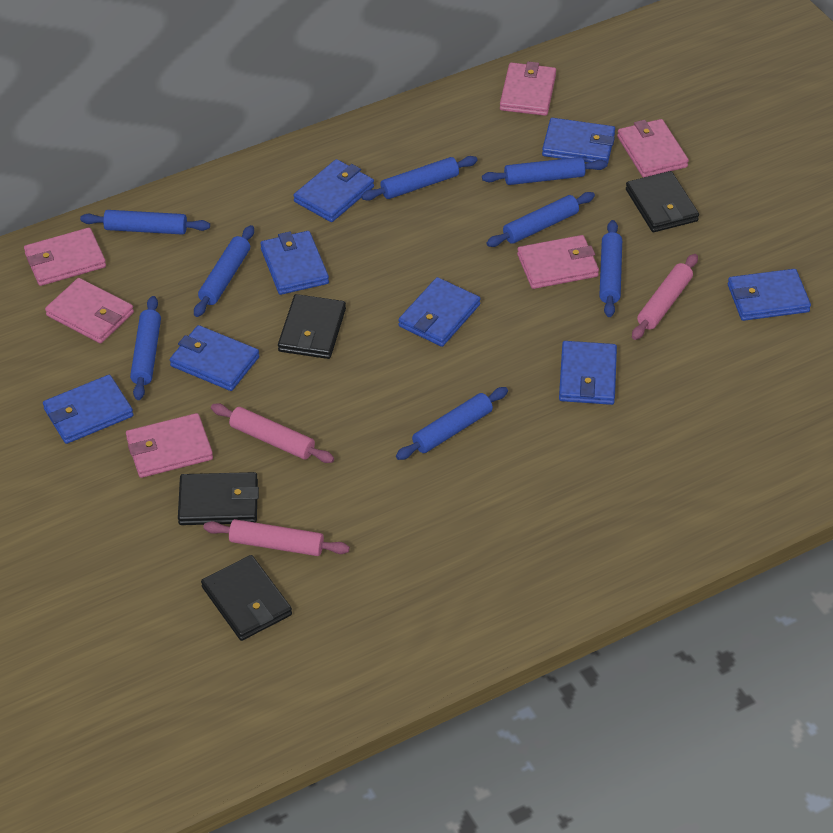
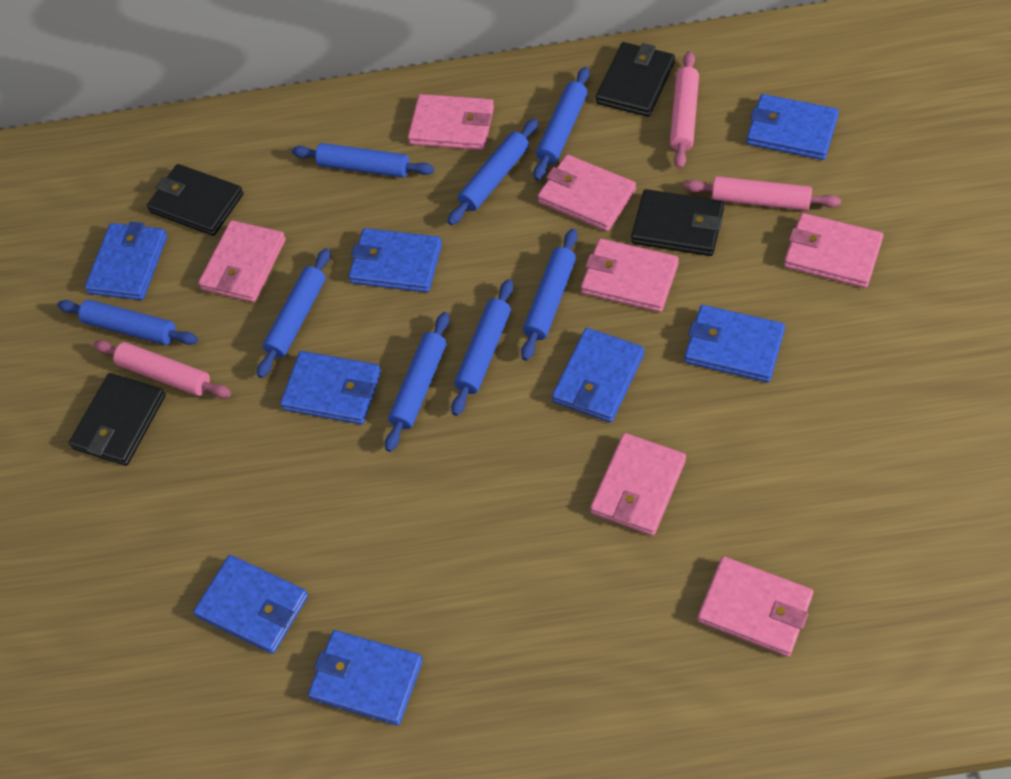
pink wallet: [24,228,106,286] [45,278,134,343] [126,413,213,478] [500,62,556,116] [517,235,599,289] [617,119,689,178] = 6 -> [198,220,286,302] [408,94,494,150] [538,155,636,231] [581,239,679,312] [590,433,686,536] [698,556,813,657] [784,213,883,288] = 7

